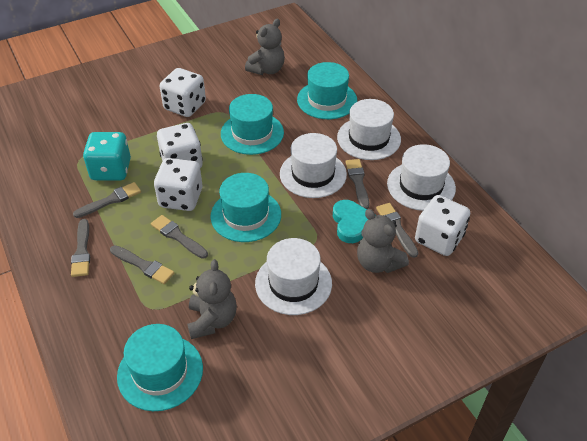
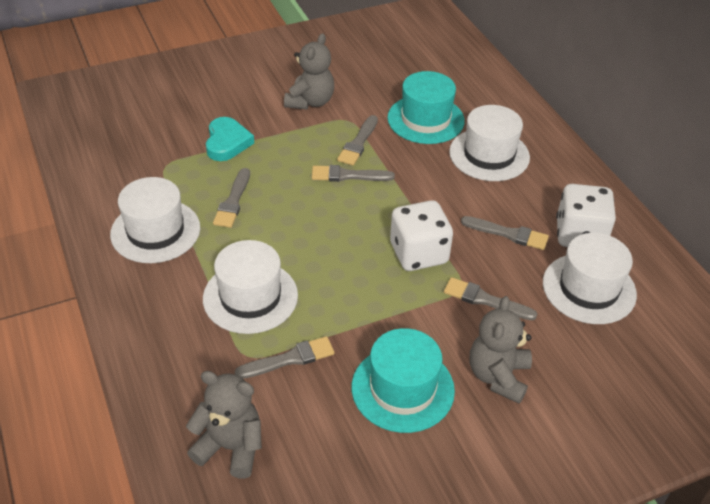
turquoise dice: [83,132,131,181] = 1 -> none = 0
turquoise hat: [117,324,203,411] [210,173,281,242] [221,94,284,155] [297,62,357,119] = 4 -> [352,328,455,433] [387,71,465,144] = 2
white dice: [154,158,202,211] [157,123,203,168] [160,68,206,117] [415,195,470,256] = 4 -> [390,200,453,271] [556,184,616,247] = 2

